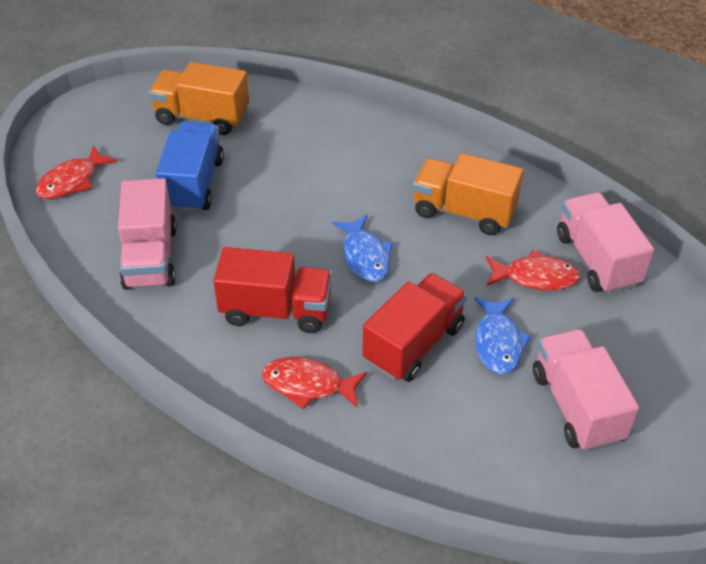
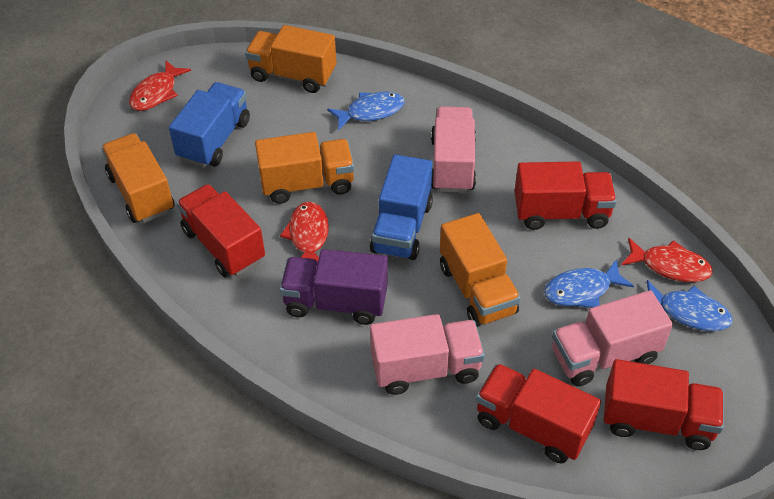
blue fish: [332,214,393,282] [474,297,532,375] = 2 -> [327,91,405,131] [544,259,634,308] [647,280,733,331] = 3
blue truck: [156,122,224,212] = 1 -> [169,82,250,167] [370,154,433,260] = 2
orange truck: [149,62,249,135] [413,153,524,235] = 2 -> [101,133,175,223] [245,25,336,93] [255,132,354,204] [440,213,521,327] = 4
purple truck: none = 0 -> [280,249,388,325] = 1
red truck: [213,247,332,333] [362,273,467,382] = 2 -> [177,184,265,277] [476,363,601,464] [514,161,617,230] [604,359,724,450] = 4

